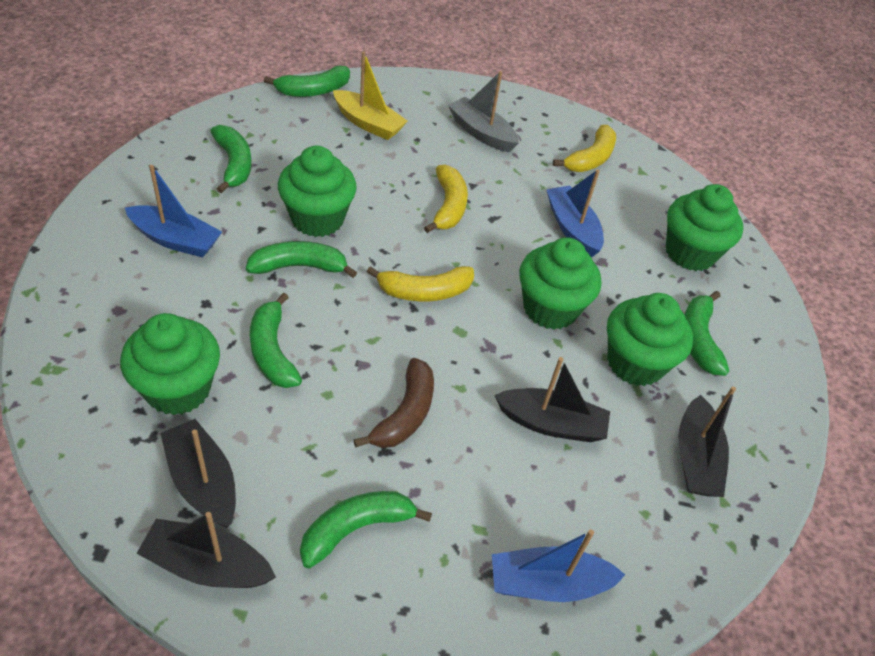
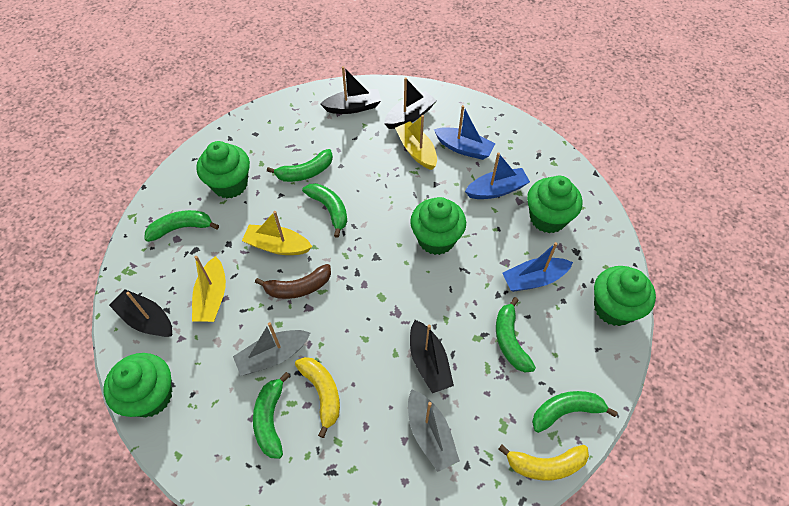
grey boat: [448,71,519,152] = 1 -> [233,322,310,376] [408,389,460,472] = 2
yellow banana: [367,266,474,302] [424,164,468,233] [553,125,616,172] = 3 -> [295,357,340,438] [498,445,589,480] = 2
yellow boat: [333,51,408,140] = 1 -> [192,256,226,322] [242,211,312,255] [395,115,437,170] = 3

